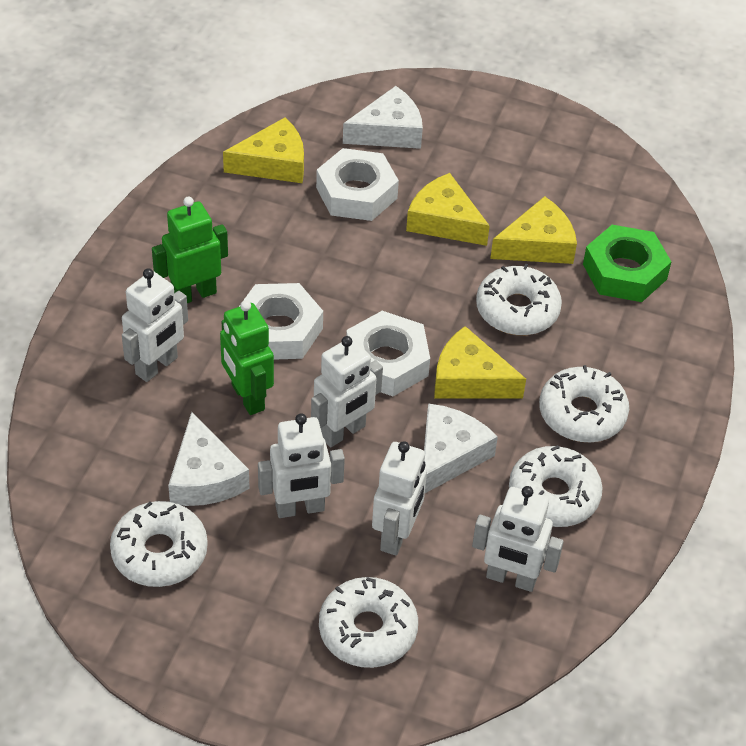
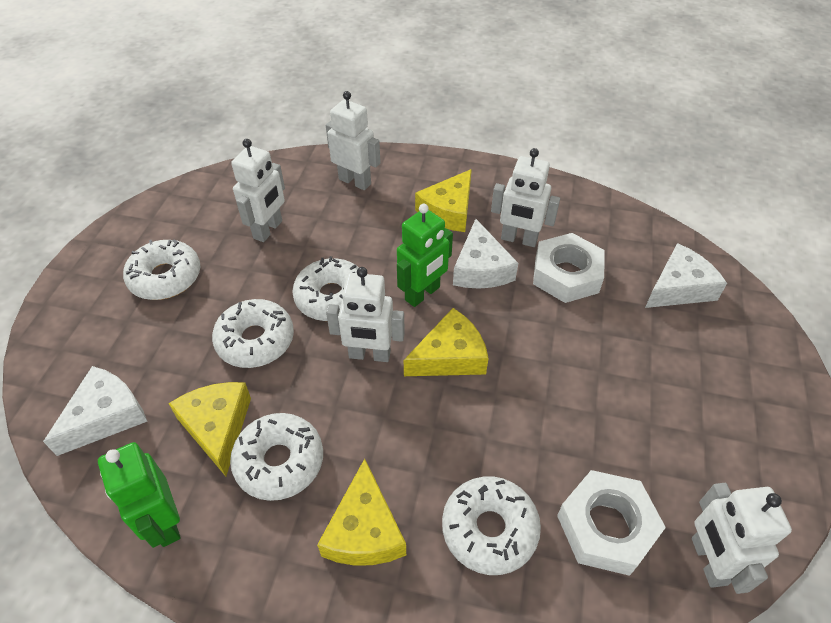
green nut: [583,225,671,302] = 1 -> none = 0
white nut: [239,283,323,360] [316,148,399,221] [346,311,430,396] = 3 -> [533,233,604,303] [557,470,666,576] = 2

